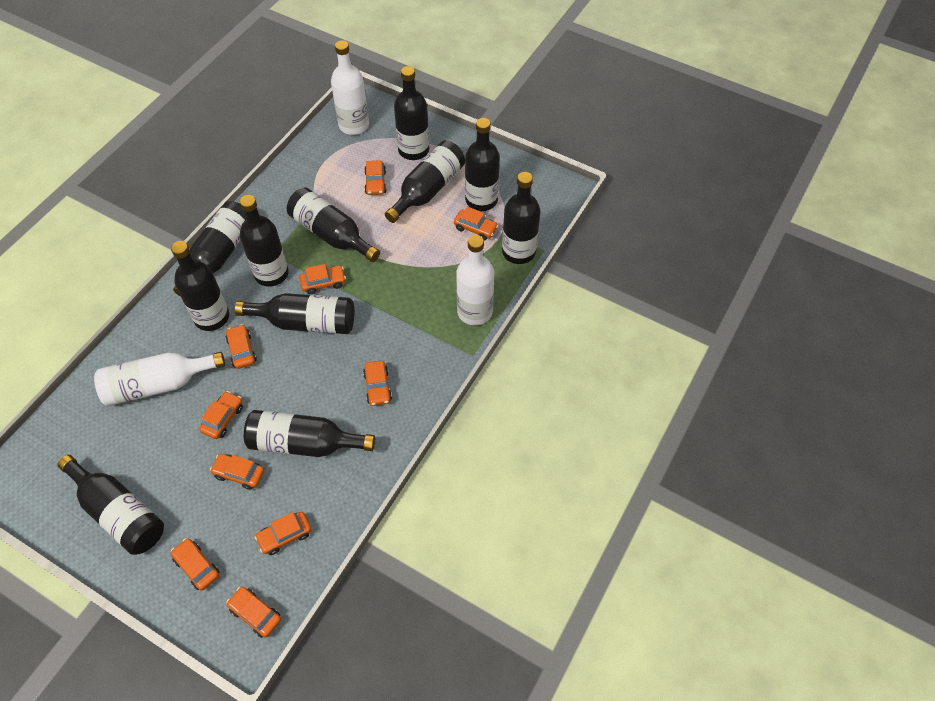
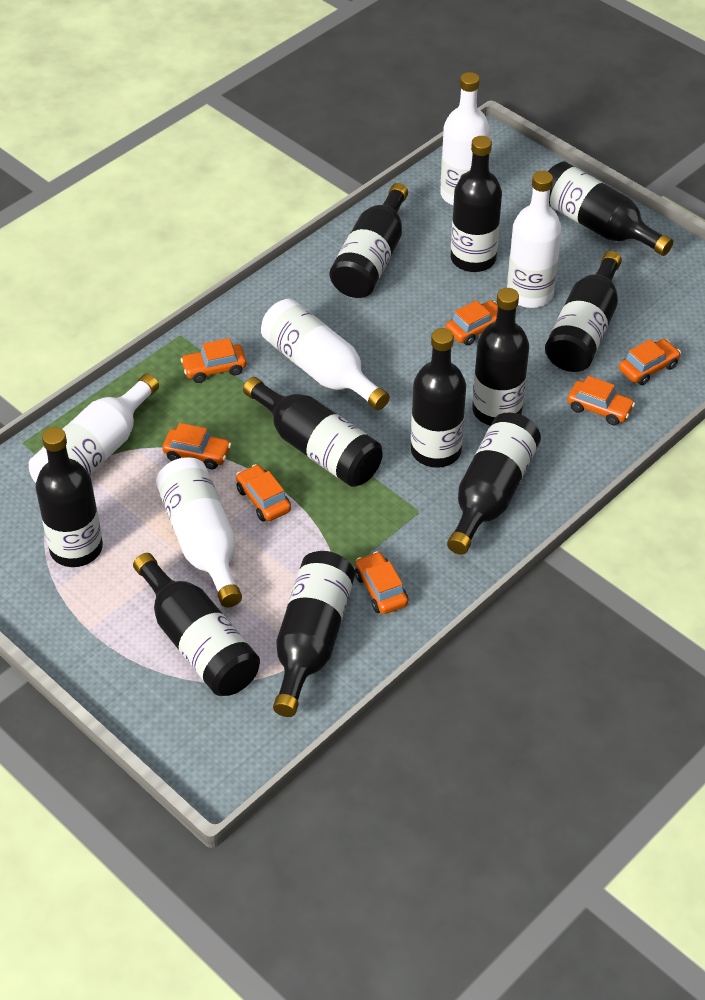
orange car: [171,538,219,591] [199,391,243,439] [210,454,264,490] [226,324,257,369] [226,587,281,638] [255,512,311,555] [299,264,346,295] [363,361,392,406] [364,160,387,195] [454,206,498,241] = 10 -> [162,423,231,469] [181,338,246,383] [236,464,291,521] [355,551,408,614] [446,300,498,345] [567,376,635,426] [619,339,681,385] = 7
white bottle: [94,352,225,406] [331,40,369,135] [456,235,494,325] = 3 -> [29,374,159,483] [156,457,242,607] [261,299,390,410] [440,72,490,206] [507,171,562,308] = 5

